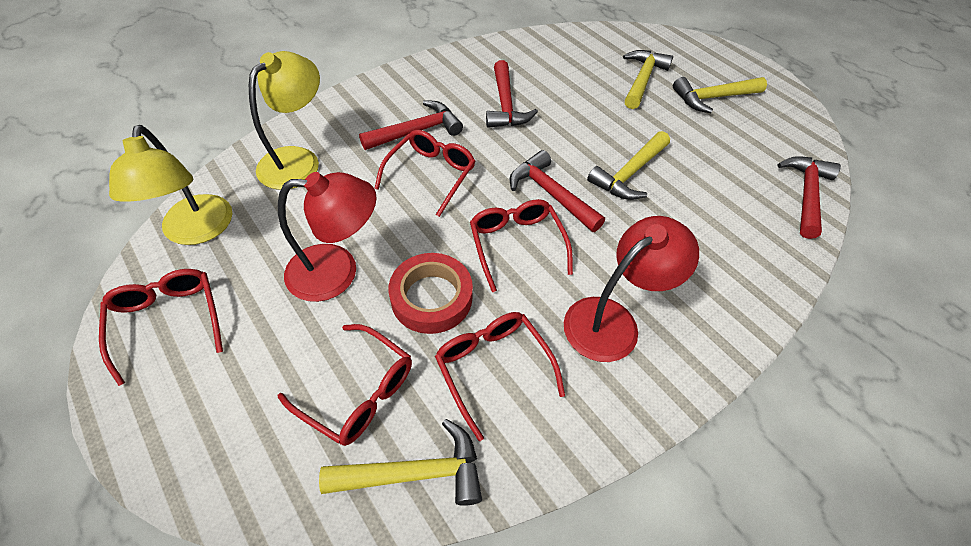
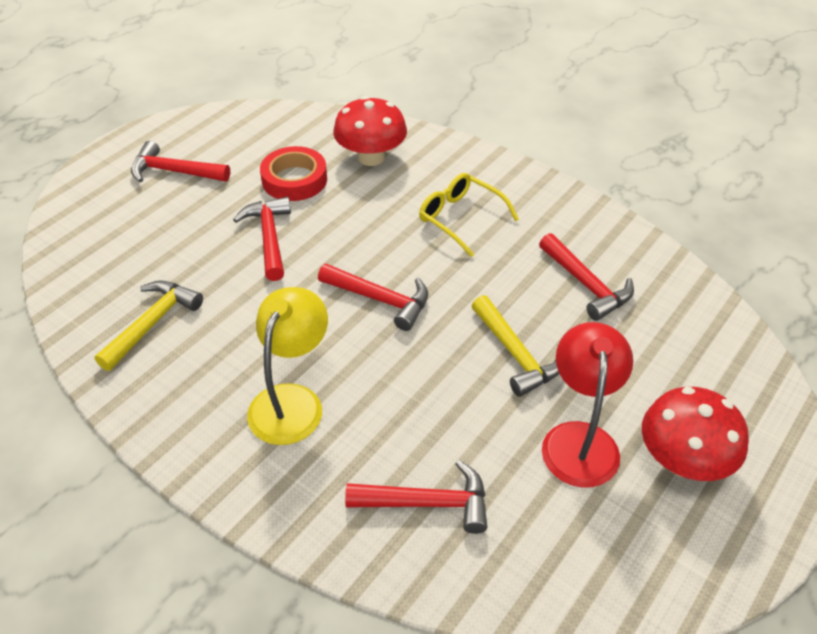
red glasses: [99,269,223,386] [277,324,412,446] [374,130,475,217] [435,312,565,441] [470,199,573,292] = 5 -> none = 0
red hammer: [359,100,463,150] [486,60,538,128] [510,150,605,232] [778,156,841,239] = 4 -> [131,141,230,182] [233,197,291,281] [318,264,428,331] [345,460,488,534] [539,233,634,321] = 5
red lamp: [278,172,377,302] [564,216,699,362] = 2 -> [542,322,633,488] = 1
red mushroom: none = 0 -> [333,96,407,166] [642,387,749,481] = 2
yellow glasses: none = 0 -> [419,173,519,257] = 1
yellow hammer: [319,419,482,506] [587,131,670,200] [623,50,673,109] [673,77,767,113] = 4 -> [95,281,203,371] [472,295,559,397] = 2
yellow lamp: [109,125,232,245] [249,51,320,190] = 2 -> [247,287,328,445] = 1

